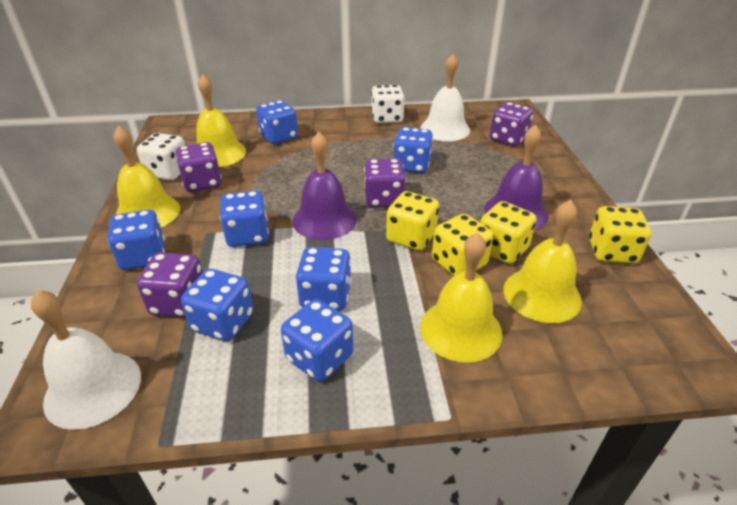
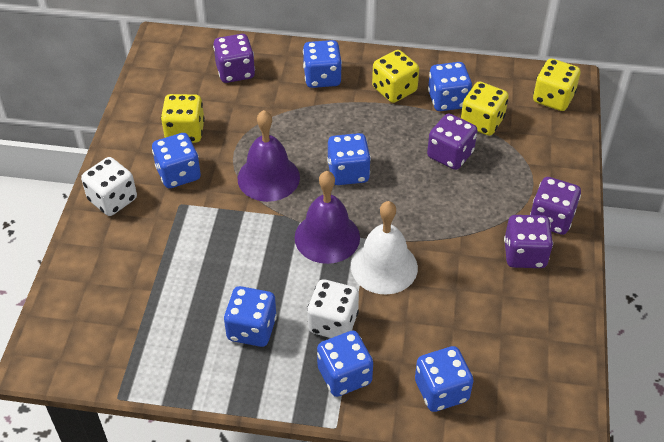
white bell: [31,290,141,430] [420,54,470,141] = 2 -> [351,201,418,295] = 1
yellow bell: [114,126,180,227] [196,74,246,167] [420,232,503,363] [504,200,582,323] = 4 -> none = 0

